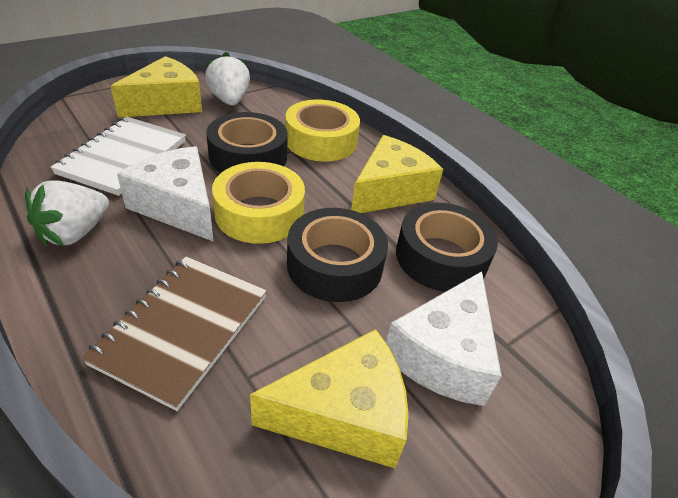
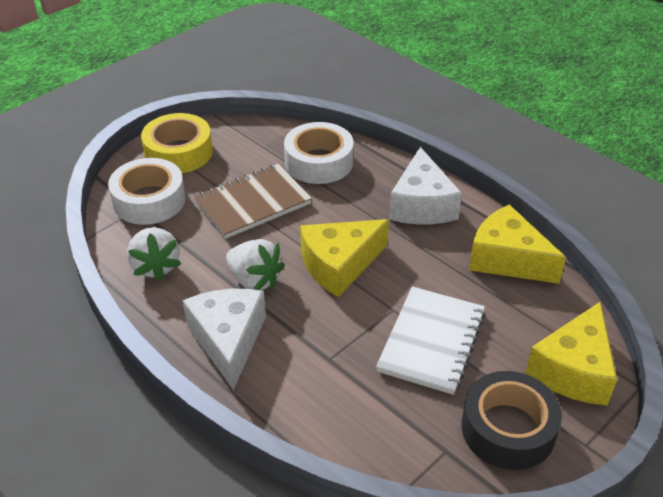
black tape: [206,112,288,173] [287,208,388,302] [396,203,498,292] = 3 -> [461,371,562,470] = 1
white tape: none = 0 -> [108,158,186,225] [284,122,354,184] = 2
yellow tape: [212,162,305,244] [285,100,360,162] = 2 -> [141,113,213,173] = 1

